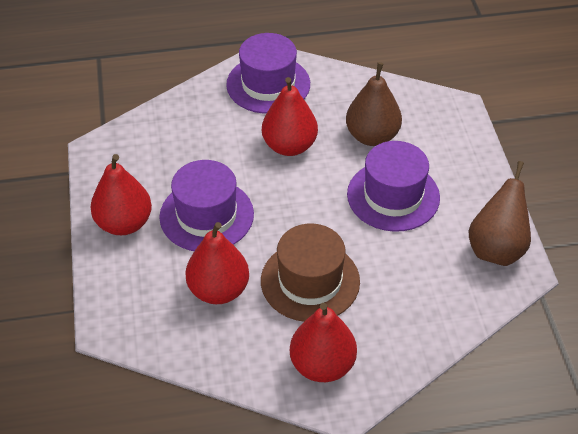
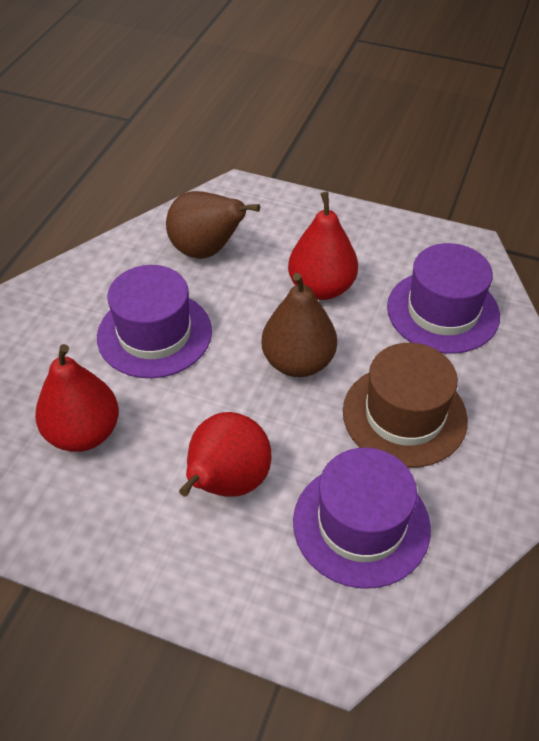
red pear: [90,154,152,235] [185,222,249,304] [262,77,318,156] [290,303,357,382] = 4 -> [35,344,119,452] [179,412,271,497] [288,192,358,300] = 3

